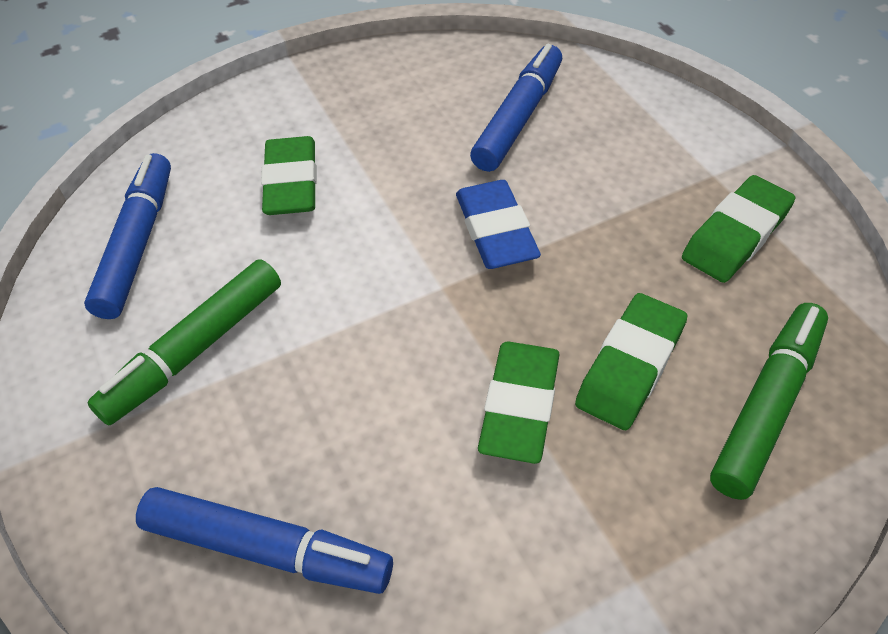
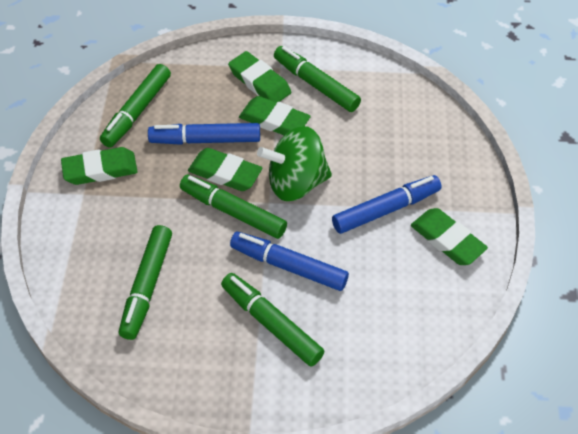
blue eraser: [456,180,541,269] = 1 -> none = 0
green eraser: [261,136,317,215] [478,341,560,464] [575,293,687,430] [682,175,796,283] = 4 -> [61,147,138,185] [188,148,262,191] [228,51,291,102] [239,96,311,135] [411,208,488,265] = 5
green marker: [87,259,281,425] [710,303,828,500] = 2 -> [100,64,171,148] [119,225,172,340] [180,175,287,239] [221,273,325,366] [274,46,361,112] = 5
green spinning top: none = 0 -> [257,126,332,201] = 1

